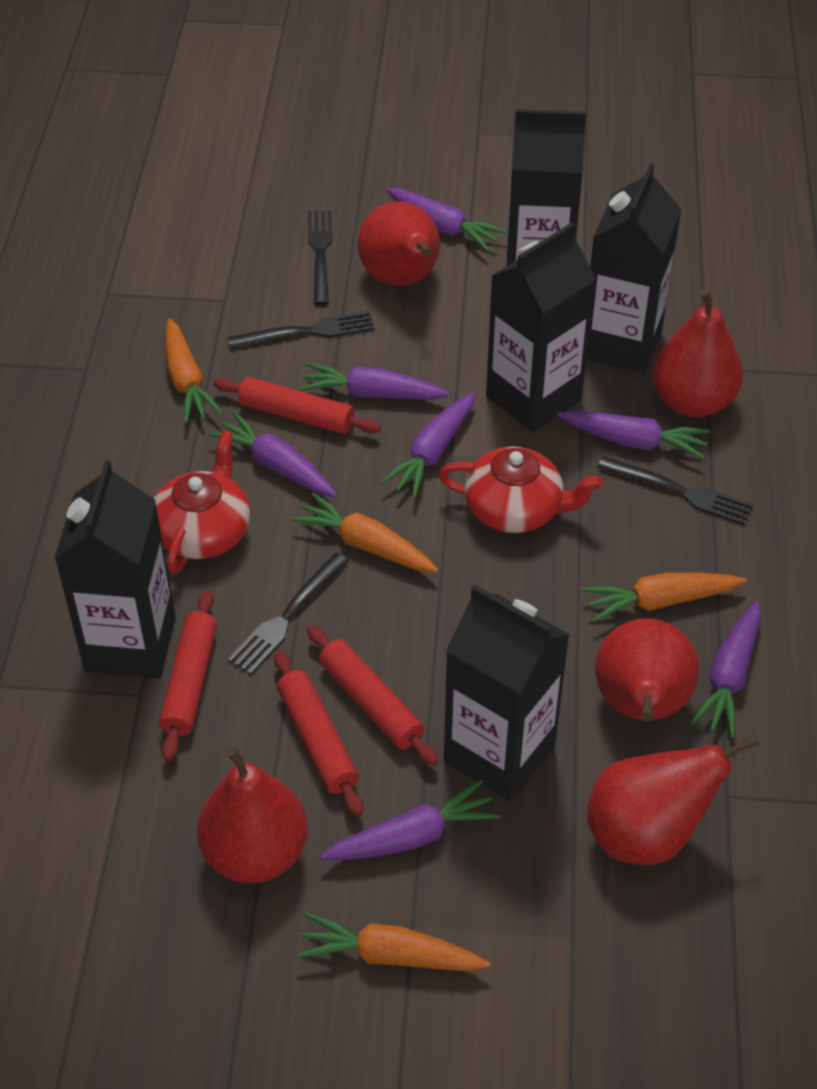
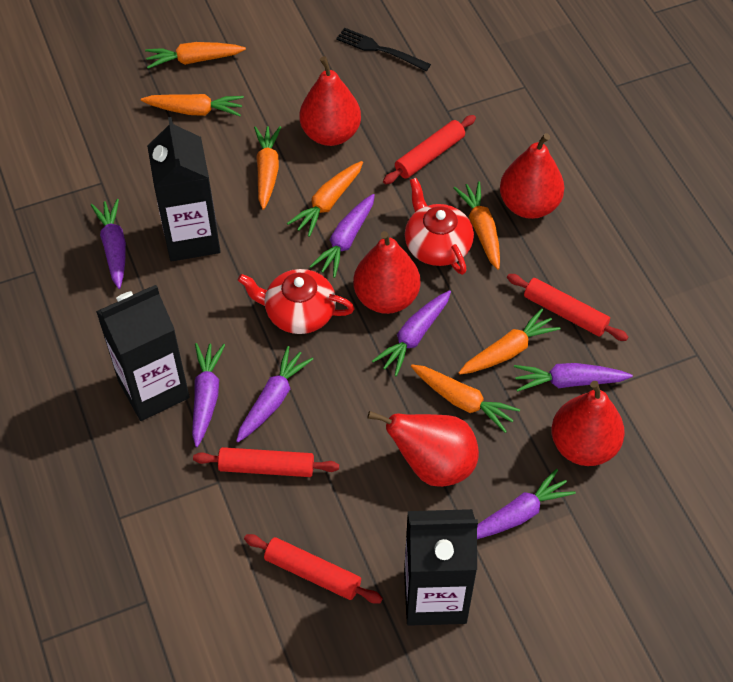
black carton: [55,460,176,678] [444,584,570,802] [486,222,596,433] [507,109,586,266] [586,163,682,374] = 5 -> [96,285,190,421] [147,117,221,262] [404,509,478,626] = 3
black fork: [228,311,375,348] [228,553,349,675] [308,210,332,305] [598,456,754,525] = 4 -> [336,28,431,71] = 1
orange carrot: [165,318,223,424] [291,493,438,573] [296,912,491,972] [582,573,747,622] = 4 -> [141,94,244,116] [145,42,246,69] [254,126,281,210] [287,161,363,237] [411,364,520,433] [453,181,500,270] [458,308,561,375] = 7

